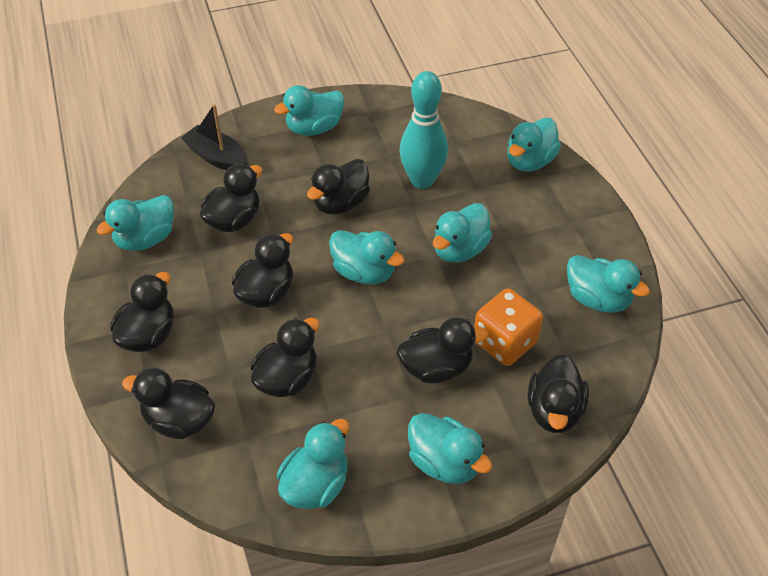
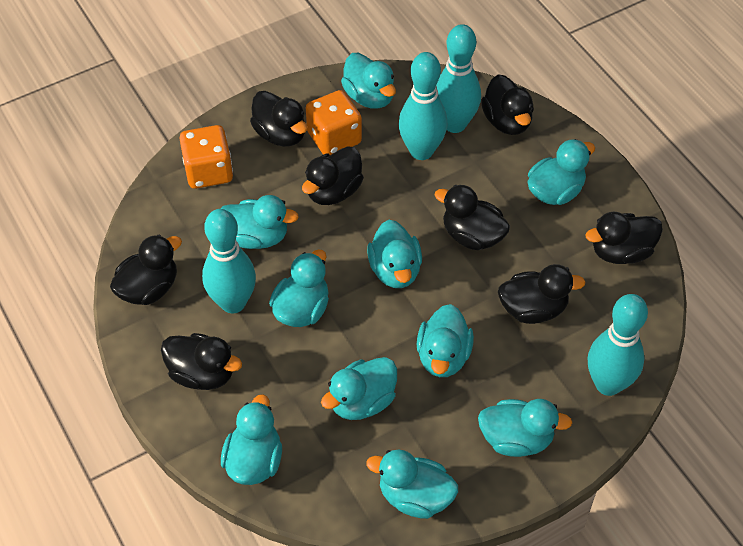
black boat: [181,104,248,170] = 1 -> none = 0
orange dice: [474,288,543,366] = 1 -> [179,125,233,189] [306,90,362,155] = 2
turquoise bowling pin: [399,71,448,189] = 1 -> [202,209,256,313] [398,52,447,160] [436,24,481,133] [588,294,648,396] = 4
turquoise duck: [97,195,174,251] [274,85,344,136] [277,419,349,509] [329,230,405,284] [408,413,492,484] [433,203,492,263] [507,118,561,172] [567,255,650,313] = 8 -> [220,195,299,249] [221,394,282,485] [269,250,329,327] [321,357,397,420] [341,53,396,109] [366,450,458,519] [367,220,422,288] [417,304,474,377] [478,399,572,457] [527,139,595,205] = 10

